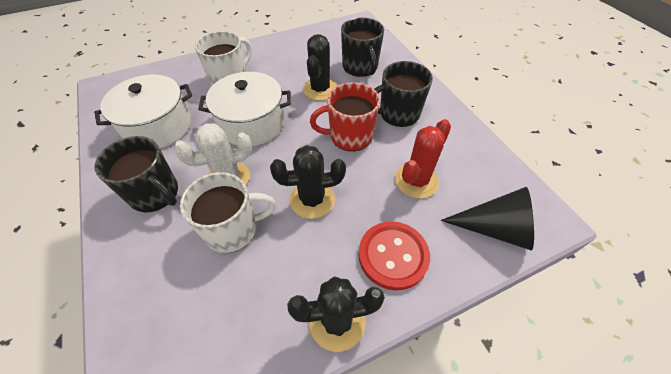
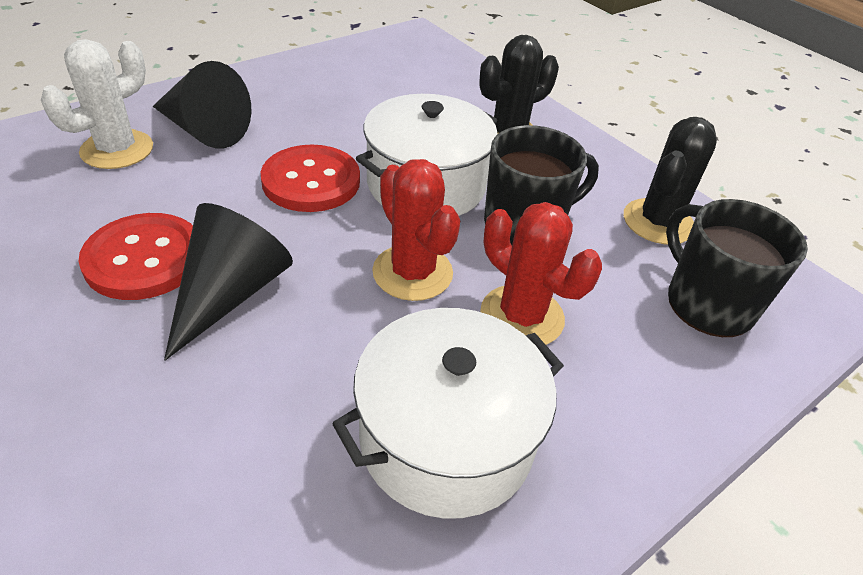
black cactus: [270,145,346,219] [287,277,385,352] [303,34,337,101] = 3 -> [479,35,559,134] [624,117,717,244] = 2
black cone: [441,187,534,250] = 1 -> [153,61,251,148] [164,203,293,360] = 2
black mug: [95,136,178,212] [341,18,384,77] [375,61,433,127] = 3 -> [484,125,599,245] [666,199,808,337] = 2
red button: [358,221,430,290] = 1 -> [78,213,193,300] [261,144,360,212] = 2
red cactus: [395,119,451,199] = 1 -> [372,159,460,301] [480,202,602,345] = 2
red mug: [310,82,380,151] = 1 -> none = 0
white mug: [180,172,276,253] [195,31,252,86] = 2 -> none = 0

